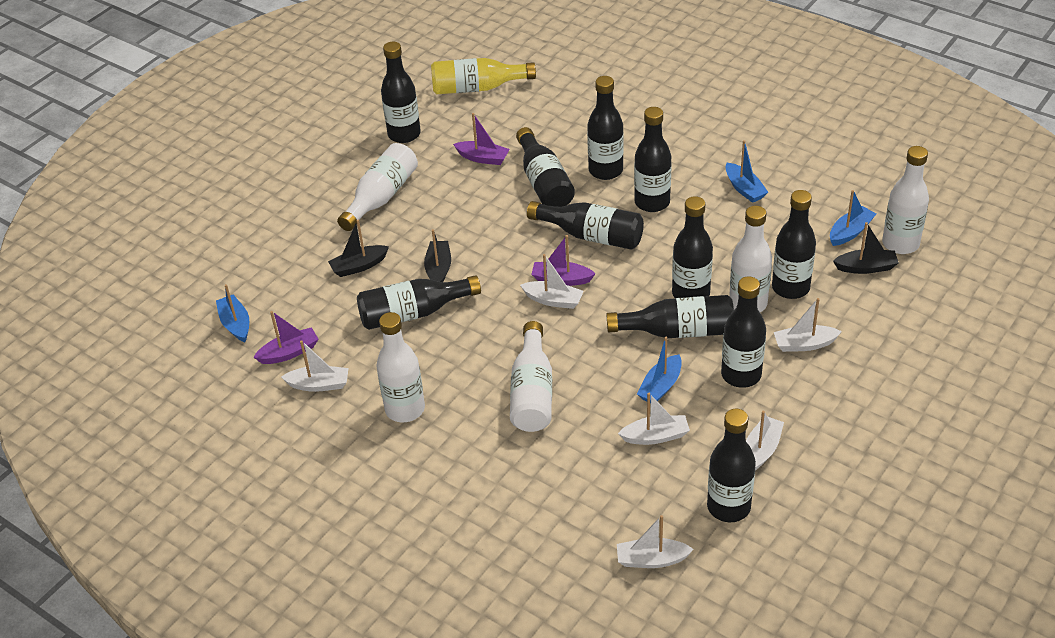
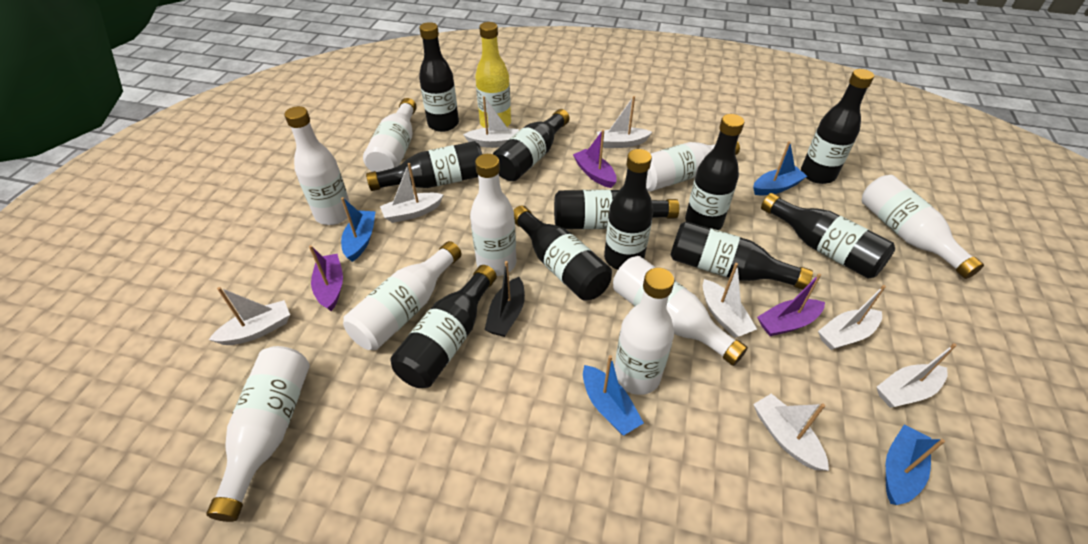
black boat: [328,220,389,277] [424,229,451,282] [833,222,899,274] = 3 -> [485,261,525,337] = 1
white boat: [281,340,349,392] [520,254,584,309] [617,515,694,568] [618,393,690,445] [746,411,784,470] [774,298,842,352] = 6 -> [208,287,290,345] [380,163,444,223] [463,96,519,148] [597,96,652,148] [703,263,757,338] [753,393,829,471] [818,285,886,350] [877,343,957,408] = 8
white bottle: [337,143,418,231] [377,312,425,422] [510,321,552,432] [729,206,772,312] [882,146,929,254] = 5 -> [206,346,310,522] [284,106,350,225] [343,241,462,350] [363,98,417,172] [470,154,517,276] [613,256,748,366] [614,268,674,395] [646,141,740,191] [862,175,984,279] = 9

